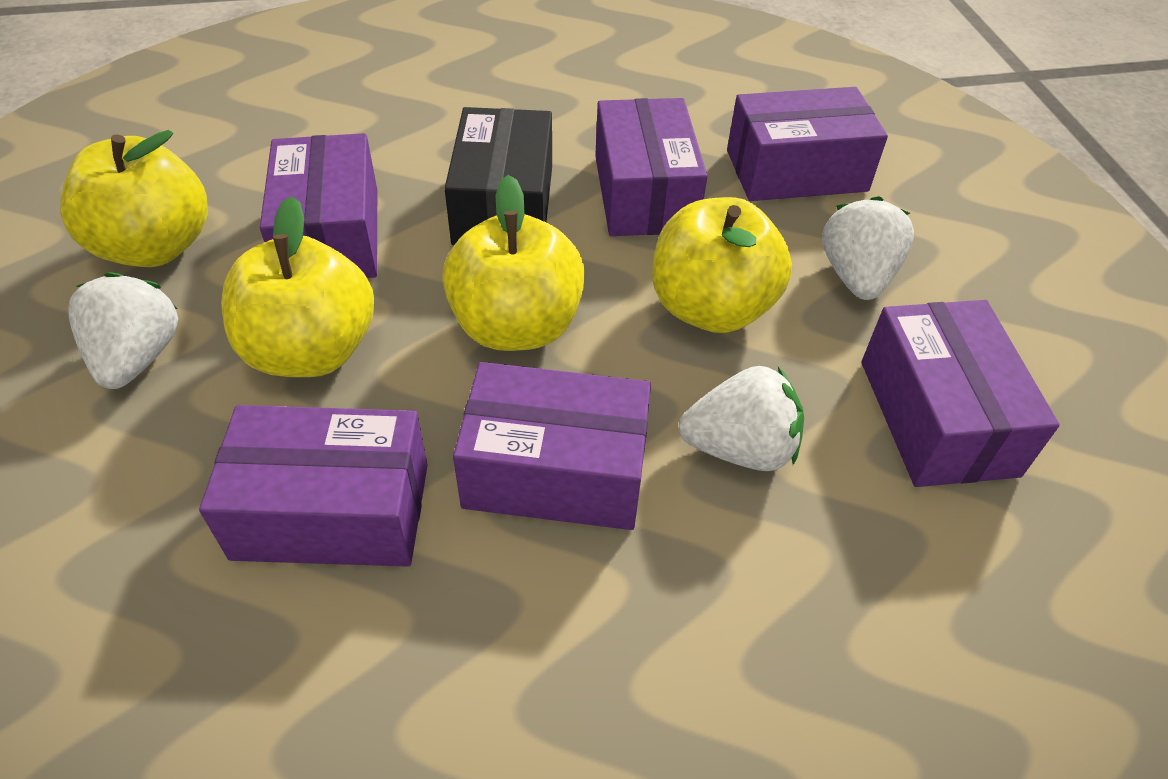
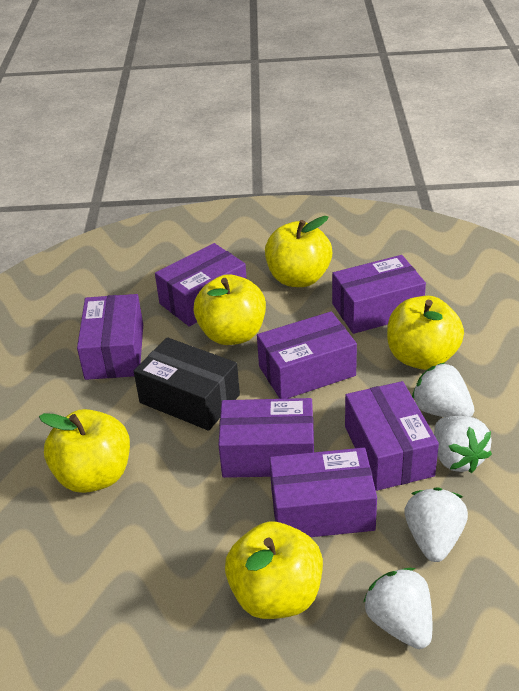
purple box: [199,405,428,567] [260,133,377,278] [453,362,651,530] [595,98,708,236] [727,87,888,201] [861,300,1059,487] = 6 -> [77,294,143,380] [155,243,247,326] [218,398,314,478] [257,312,357,399] [269,448,377,537] [332,255,426,334] [345,381,439,491] = 7
white strawberry: [68,272,178,389] [678,366,804,471] [822,196,914,300] = 3 -> [363,568,432,649] [404,487,468,562] [412,362,474,417] [434,416,492,473] = 4
yellow apple: [60,130,208,267] [221,196,374,377] [442,175,585,351] [652,197,792,333] = 4 -> [39,409,130,493] [193,274,266,345] [225,521,323,619] [265,216,332,287] [387,296,464,370] = 5

